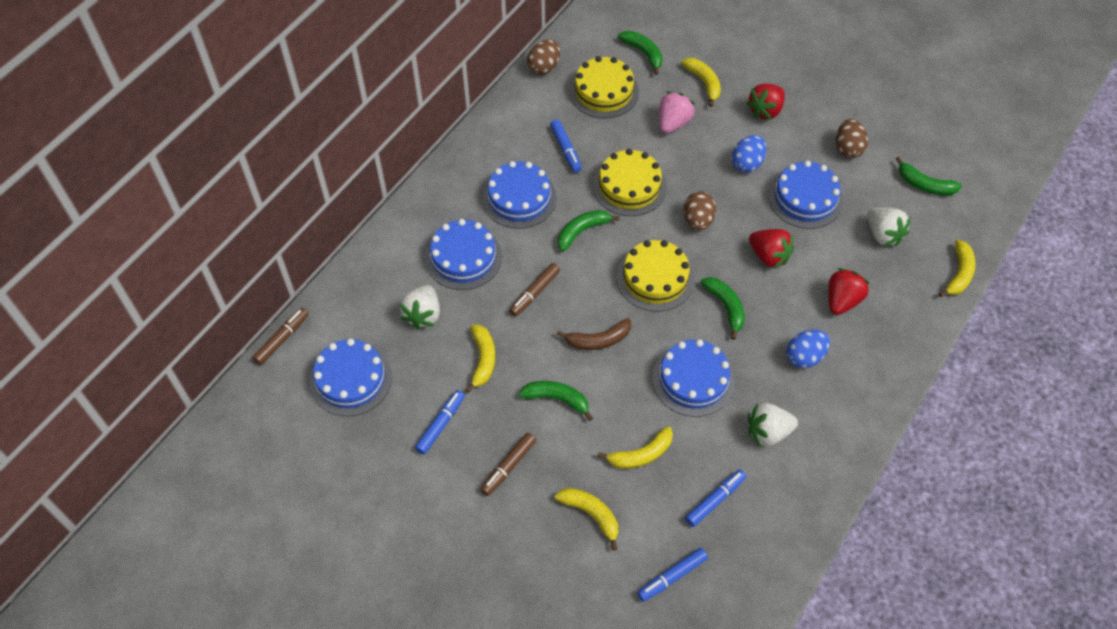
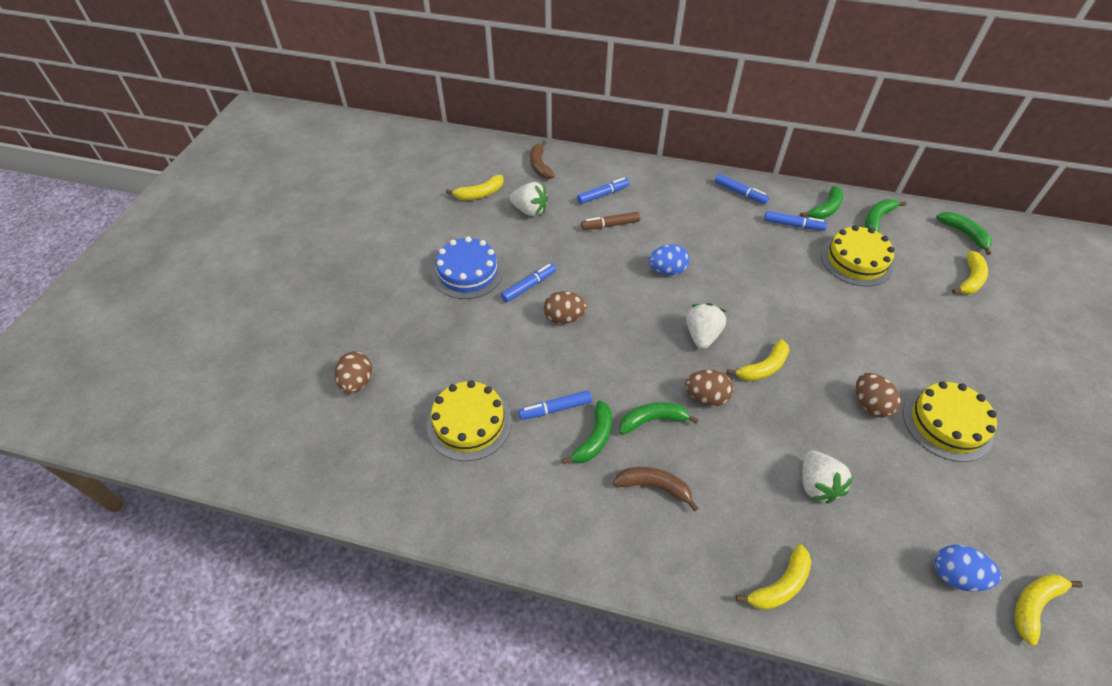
blue cake: [309,339,392,416] [425,219,502,290] [482,161,557,229] [652,339,735,417] [768,161,843,229] = 5 -> [432,236,503,299] = 1
blue marker: [415,390,465,455] [550,119,582,173] [637,548,708,602] [685,469,746,527] = 4 -> [501,263,556,303] [518,390,592,420] [577,177,630,204] [715,174,769,204] [764,211,827,231] = 5
brown banana: [557,318,631,350] = 1 -> [530,141,555,179] [613,467,698,511] = 2
brown egg: [527,39,560,75] [684,191,716,231] [836,119,868,158] = 3 -> [335,351,372,394] [543,291,587,324] [685,370,734,406] [856,373,901,418] = 4
brown marker: [252,308,309,365] [480,433,536,496] [509,263,560,317] = 3 -> [581,212,640,230] = 1
pink strawberry: [659,92,695,134] = 1 -> none = 0
red strawberry: [746,83,785,120] [749,229,794,269] [828,268,870,315] = 3 -> none = 0

